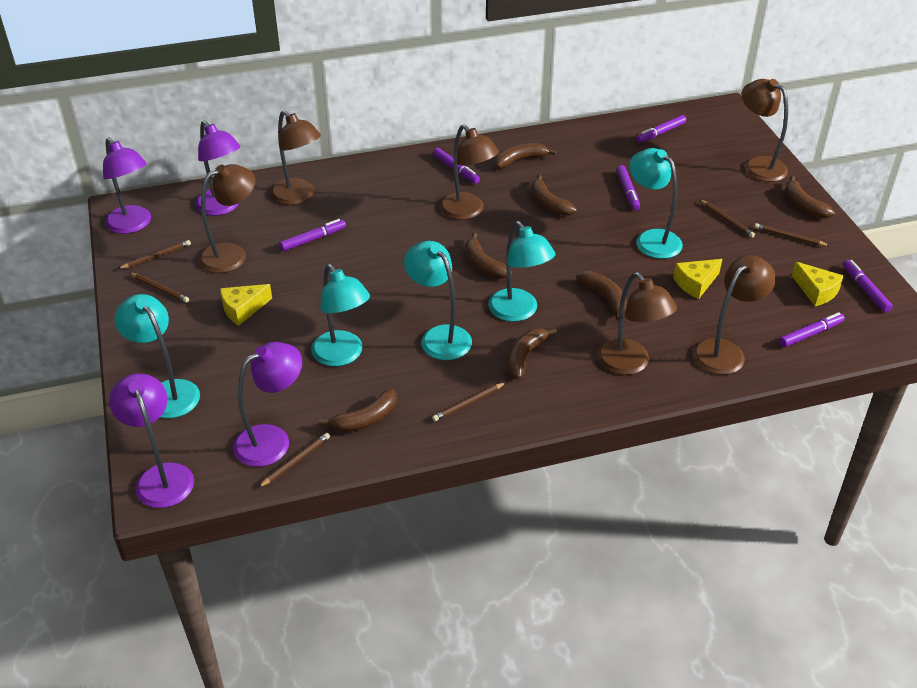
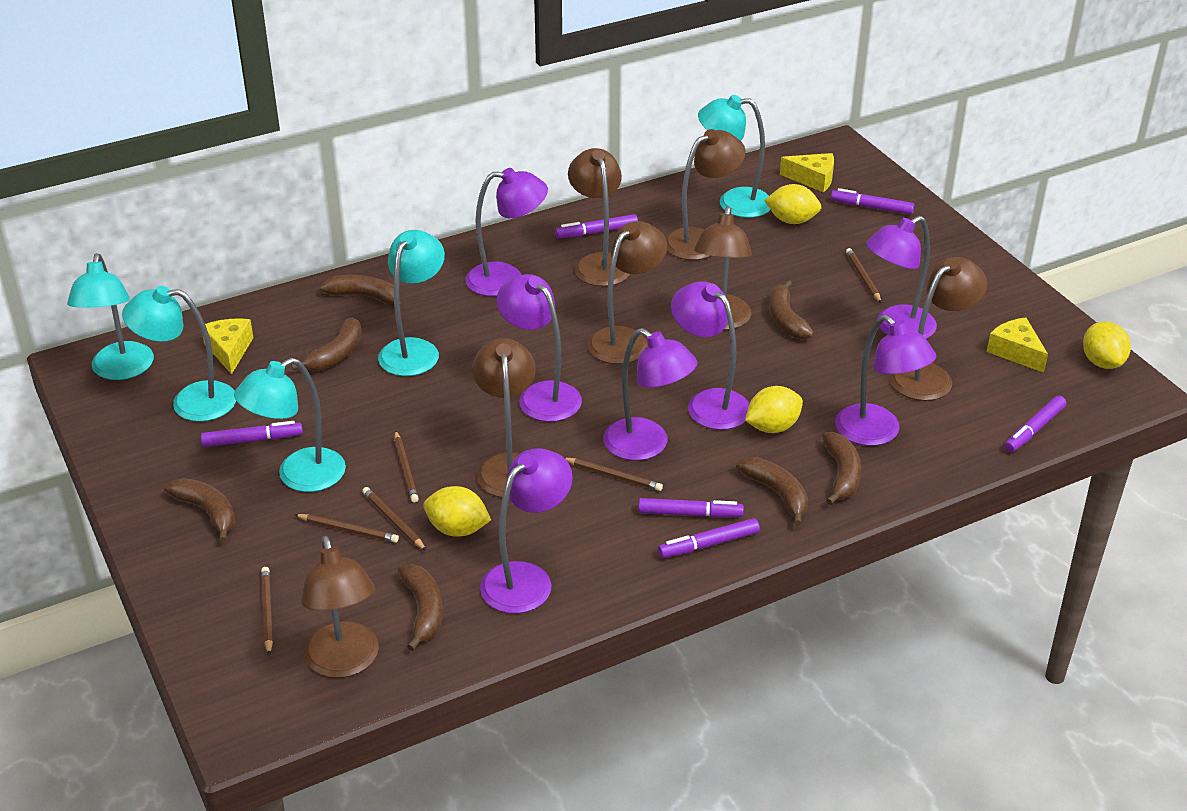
brown lamp: [199,164,255,273] [270,110,321,205] [440,124,499,220] [597,272,677,375] [693,255,776,375] [742,79,788,182] = 6 -> [301,536,379,678] [472,338,536,498] [568,148,630,286] [588,221,667,364] [666,129,746,260] [694,206,752,330] [890,257,987,401] = 7
purple lamp: [103,138,151,234] [109,373,194,508] [195,120,241,216] [233,342,302,467] = 4 -> [465,168,548,296] [480,448,573,614] [496,274,582,422] [603,328,698,461] [671,281,749,430] [835,315,936,446] [866,216,937,339] = 7
yellow lemon: none = 0 -> [424,486,491,537] [745,386,803,433] [764,184,822,224] [1083,321,1131,369] = 4

